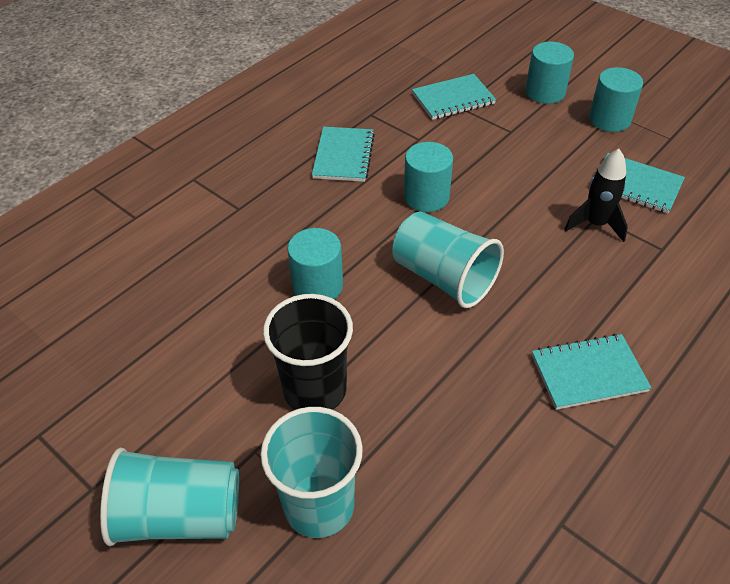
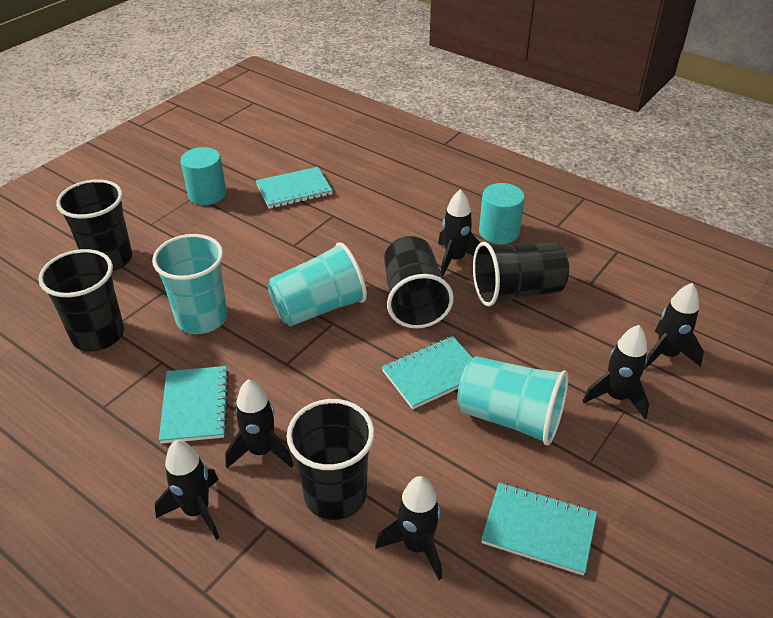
black cup: [263,294,353,410] = 1 -> [38,249,124,351] [56,179,132,271] [287,399,375,520] [384,236,454,329] [473,242,569,307] = 5
black rocket: [564,149,628,242] = 1 -> [155,440,219,540] [225,379,294,468] [375,476,442,580] [438,189,480,277] [583,325,649,419] [644,283,704,370] = 6
turquoise cylinder: [287,228,343,299] [404,142,453,212] [525,42,574,104] [589,67,643,132] = 4 -> [180,147,226,205] [479,183,525,244] = 2

